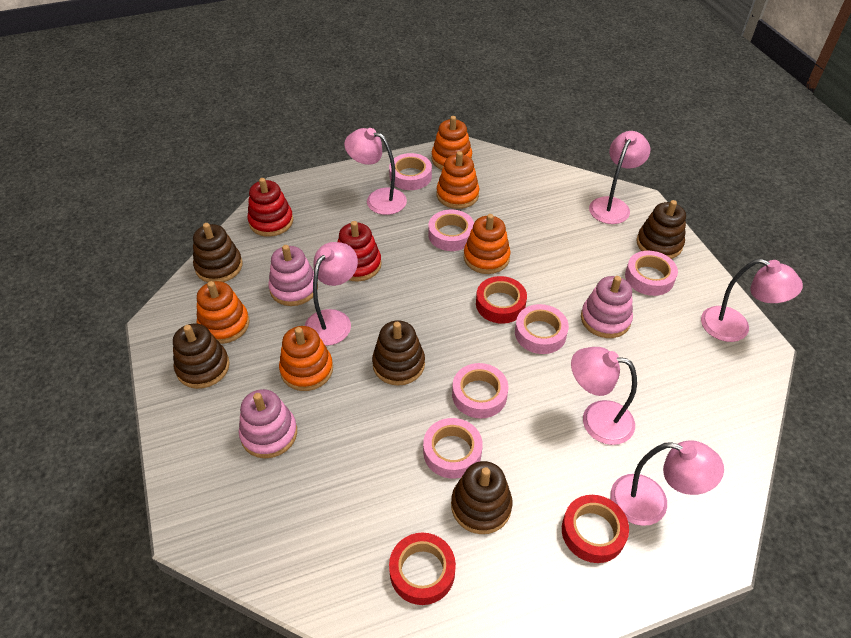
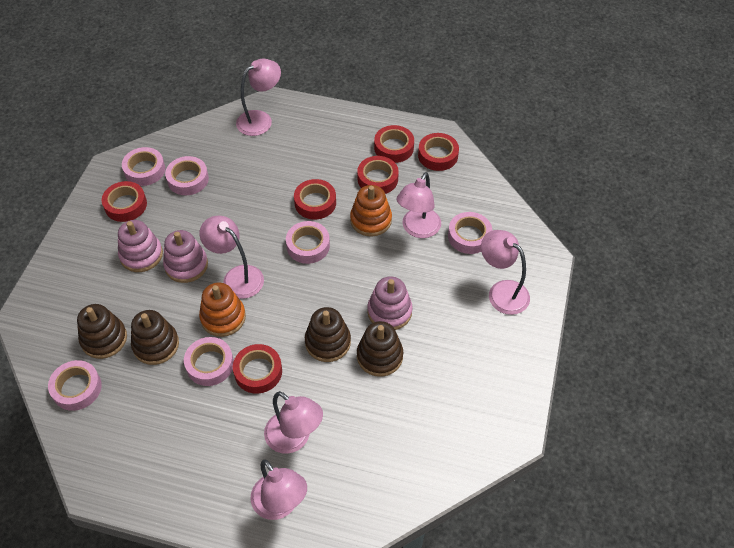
brown stacking toy: [173,324,230,389] [193,223,243,282] [372,320,425,386] [451,461,513,534] [637,200,686,259] = 5 -> [77,304,127,359] [131,310,179,365] [305,307,351,362] [357,321,403,377] = 4
orange stacking toy: [197,281,250,344] [279,326,333,391] [431,116,472,170] [437,151,479,209] [464,214,511,274] = 5 -> [199,282,246,337] [350,185,392,237] = 2
red stacking toy: [247,178,293,237] [337,221,382,282] = 2 -> none = 0
red tape: [389,533,456,605] [476,276,527,324] [562,495,629,563] = 3 -> [102,181,147,222] [233,344,282,394] [294,179,336,219] [357,156,399,194] [374,125,414,163] [418,133,459,171] = 6

